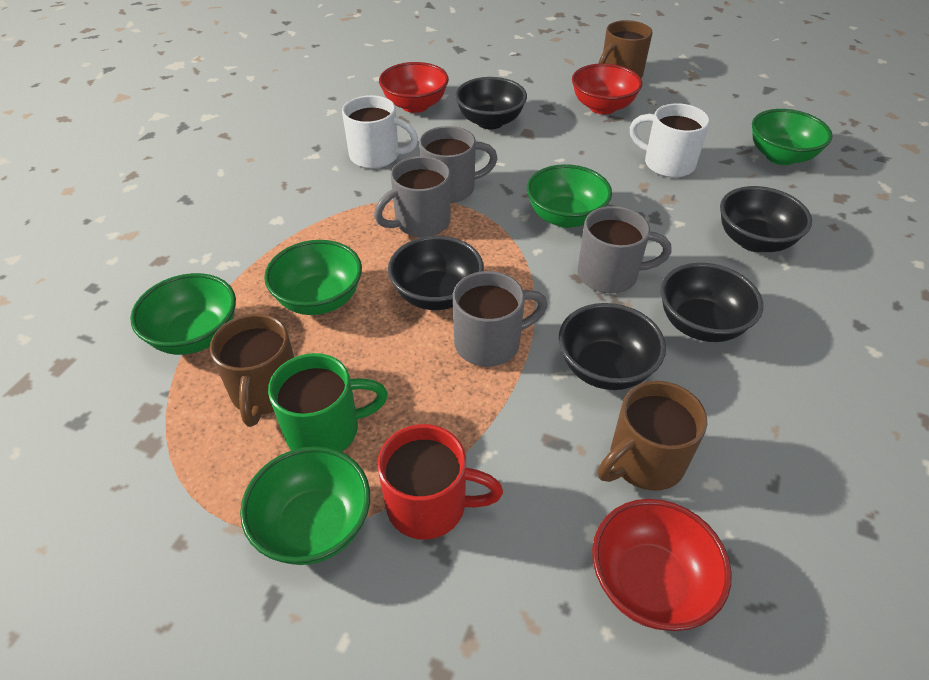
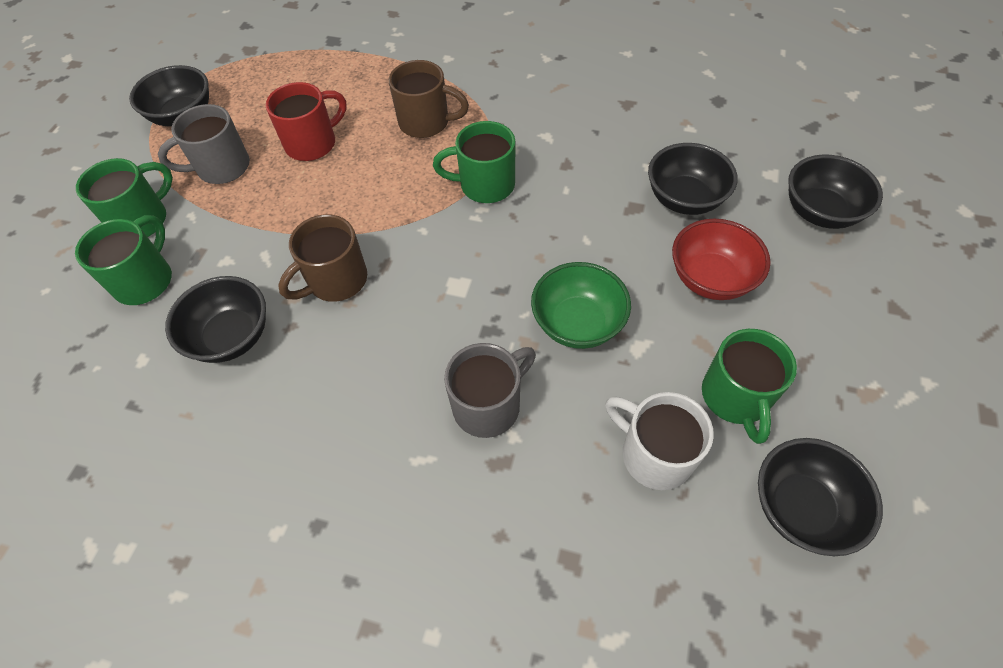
brown mug: [210,314,294,427] [598,20,653,78] [598,381,707,491] = 3 -> [278,214,367,302] [389,60,469,138] = 2
green bowl: [130,273,236,355] [240,446,370,565] [264,240,362,315] [527,164,612,228] [752,109,833,165] = 5 -> [531,262,631,349] = 1
green mug: [268,353,388,452] = 1 -> [75,215,172,305] [76,158,173,237] [433,121,515,203] [702,329,797,444] = 4
grey mug: [374,156,451,237] [419,126,498,203] [453,271,548,367] [578,206,672,293] = 4 -> [158,104,250,184] [444,343,536,438] = 2
red bowl: [379,62,449,113] [572,63,642,114] [592,499,732,631] = 3 -> [672,219,771,300] = 1
white mug: [342,95,418,169] [630,103,710,178] = 2 -> [605,392,714,490] = 1

